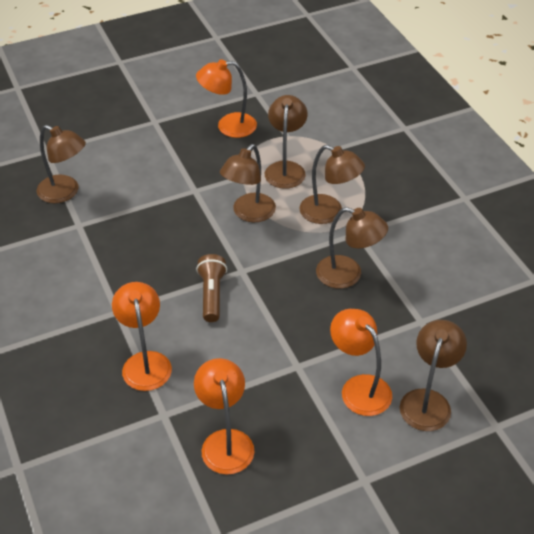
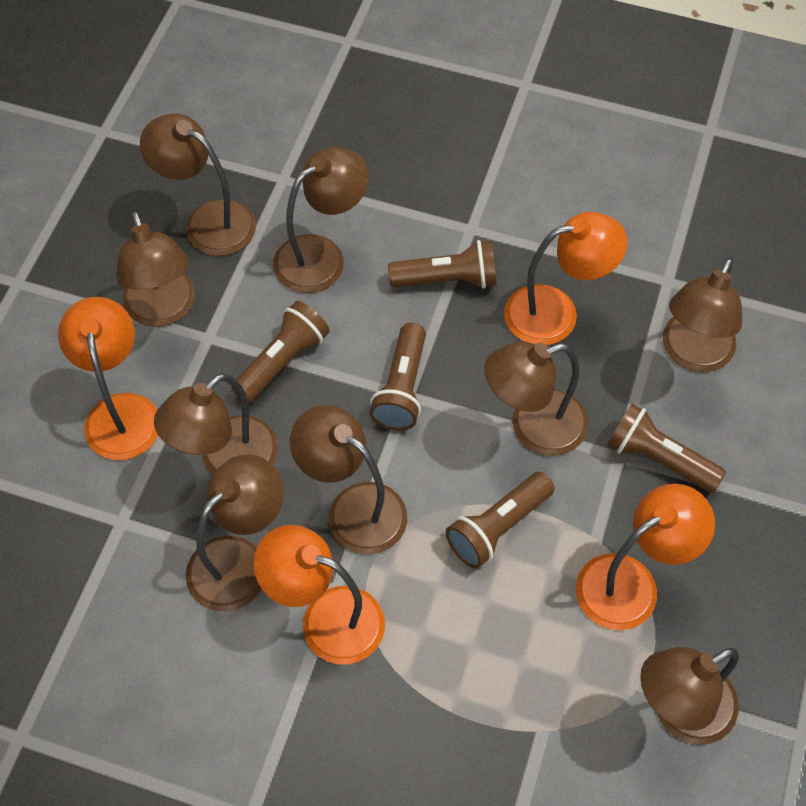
brown flashlight: [196,254,227,322] = 1 -> [231,301,330,403] [369,323,426,431] [388,240,496,289] [446,472,555,568] [607,404,726,493] = 5
brown lamp: [37,125,86,203] [220,144,276,222] [265,95,308,189] [299,145,365,224] [316,207,388,289] [400,320,467,431] = 6 -> [116,211,195,327] [140,114,256,256] [154,373,278,475] [186,454,284,612] [273,147,369,293] [290,405,407,554] [484,341,588,456] [640,647,739,745] [663,258,742,372] = 9

